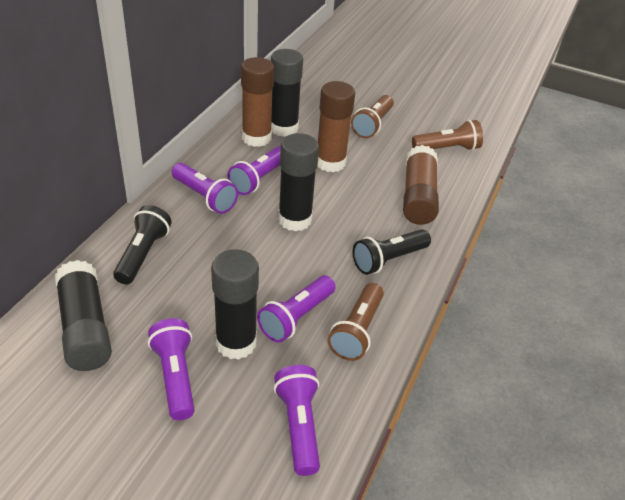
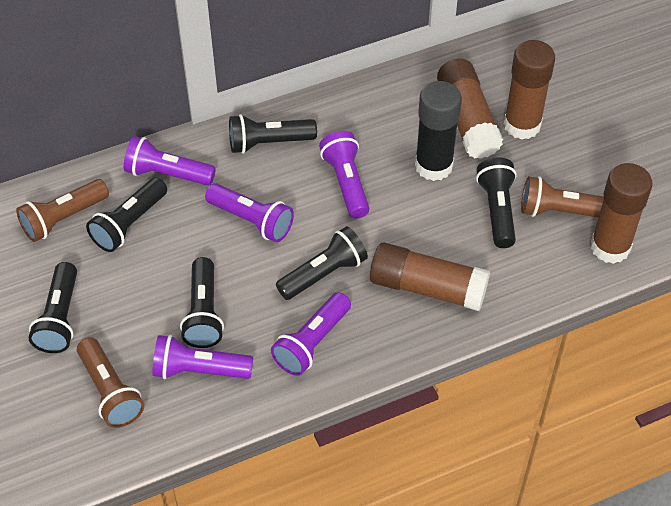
black flashlight: [113,205,172,284] [352,229,431,275] = 2 -> [29,262,77,353] [86,177,167,252] [180,257,224,348] [229,114,317,154] [276,226,368,300] [476,157,517,248] = 6
black glue stick: [55,260,112,371] [211,249,259,360] [271,49,303,137] [278,133,319,231] = 4 -> [415,81,462,181] = 1
brown glue stick: [241,57,274,147] [318,81,355,172] [403,145,439,225] = 3 -> [370,242,490,311] [437,59,503,159] [504,40,555,139] [591,163,652,264] = 4

